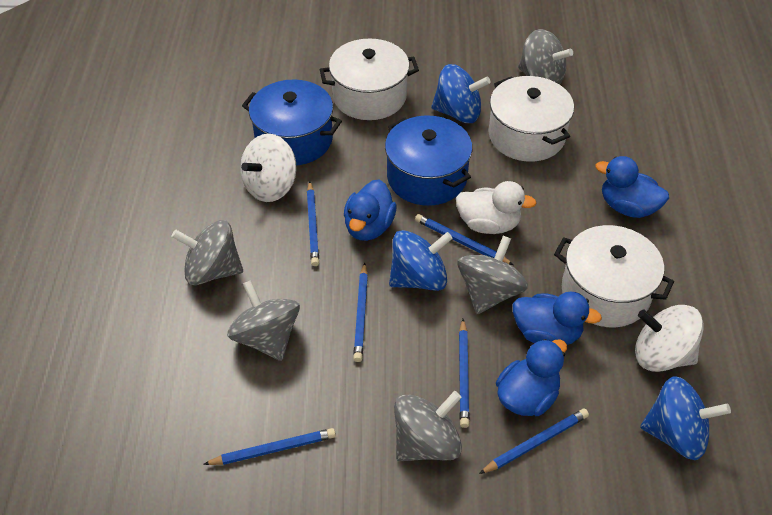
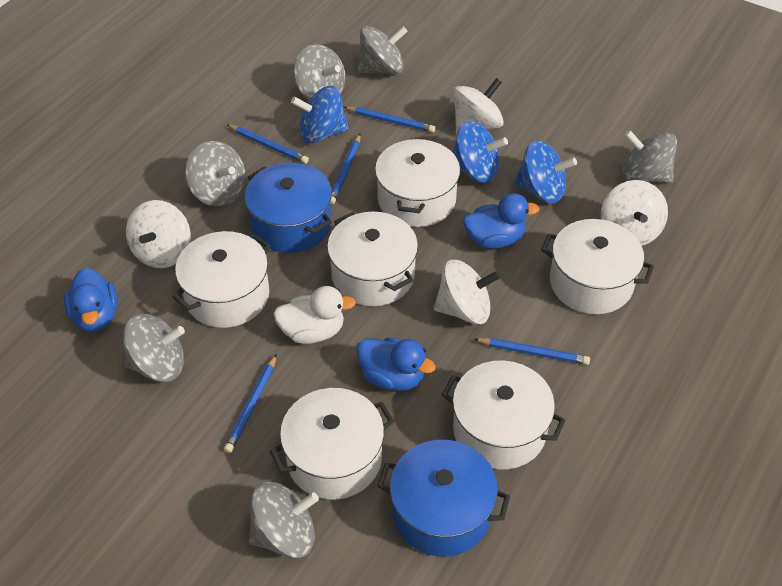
blue duck: [344,179,397,241] [496,339,567,416] [513,291,602,345] [595,156,669,218] = 4 -> [64,268,118,332] [357,338,436,391] [463,193,539,249] = 3
blue pencil: [203,428,336,465] [307,181,319,266] [353,262,368,362] [415,214,514,265] [459,319,470,428] [479,409,589,474] = 6 -> [224,354,277,453] [226,124,309,164] [330,134,361,205] [344,106,435,133] [474,338,590,365] = 5
grey spinning top: [172,220,243,285] [227,280,300,361] [394,391,462,461] [457,236,528,314] [518,29,573,85] = 5 -> [123,314,185,382] [185,141,245,206] [249,482,319,558] [294,44,345,100] [357,26,408,74] [622,130,677,183] = 6
white pot: [320,38,419,120] [489,76,574,162] [554,225,674,327] = 3 -> [172,231,271,328] [270,388,394,500] [327,212,418,306] [375,138,460,227] [442,360,566,470] [541,219,654,314] = 6
white spinning top: [240,134,297,202] [635,305,704,372] = 2 -> [126,200,191,268] [434,260,501,325] [453,78,504,135] [601,180,668,246] = 4

